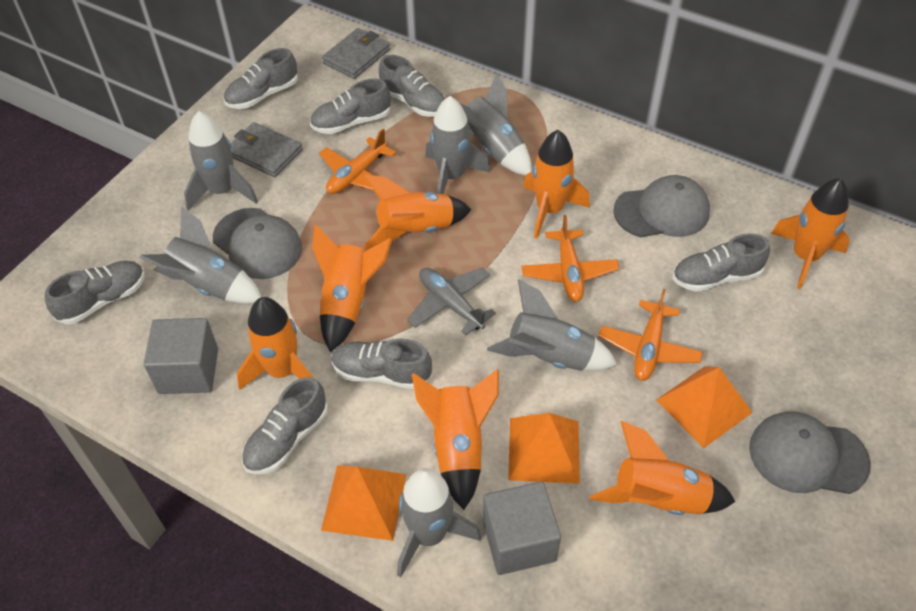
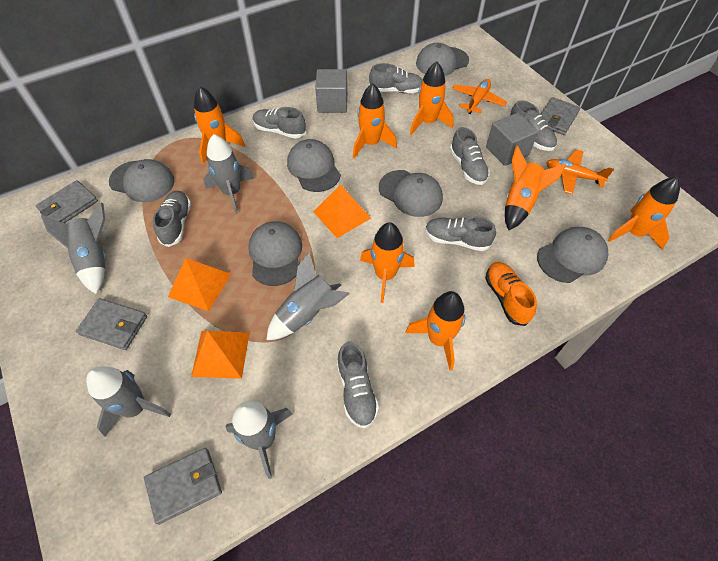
grey cap: [213,208,302,279] [613,175,710,237] [749,411,871,494] = 3 -> [109,159,175,202] [248,221,302,286] [287,139,341,192] [379,170,443,217] [416,43,469,76] [537,227,608,283] = 6
grey plane: [407,268,496,335] = 1 -> none = 0
grey rocket: [140,206,261,304] [184,111,258,210] [397,468,481,578] [425,96,490,194] [460,73,532,176] [487,279,617,371] = 6 -> [41,203,105,294] [86,366,171,437] [204,134,255,214] [226,401,293,479] [267,252,349,340] = 5
grey wallet: [231,122,303,177] [322,28,390,79] = 2 -> [36,180,98,223] [76,298,147,350] [144,448,222,525] [541,97,580,135] = 4
orange plane: [319,129,396,194] [521,215,619,302] [598,289,703,381] = 3 -> [452,79,507,114] [546,149,614,194] = 2
orange shoe: none = 0 -> [485,262,537,326] = 1

